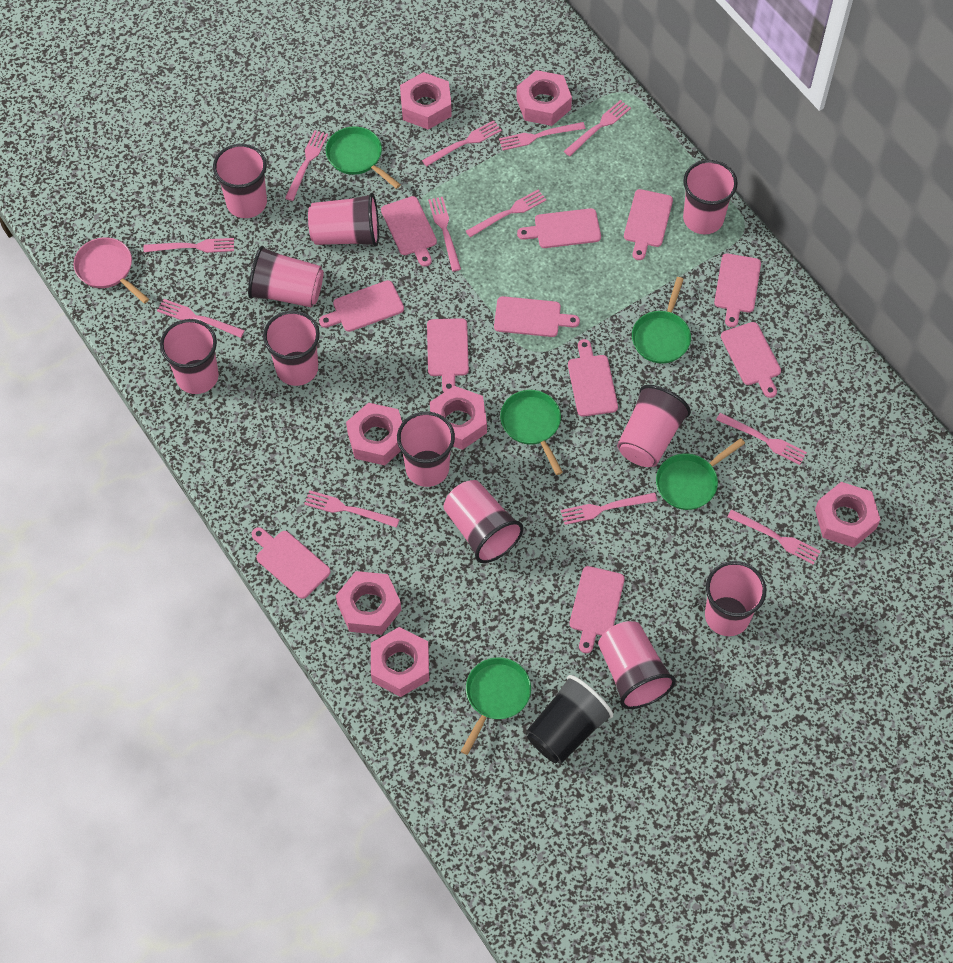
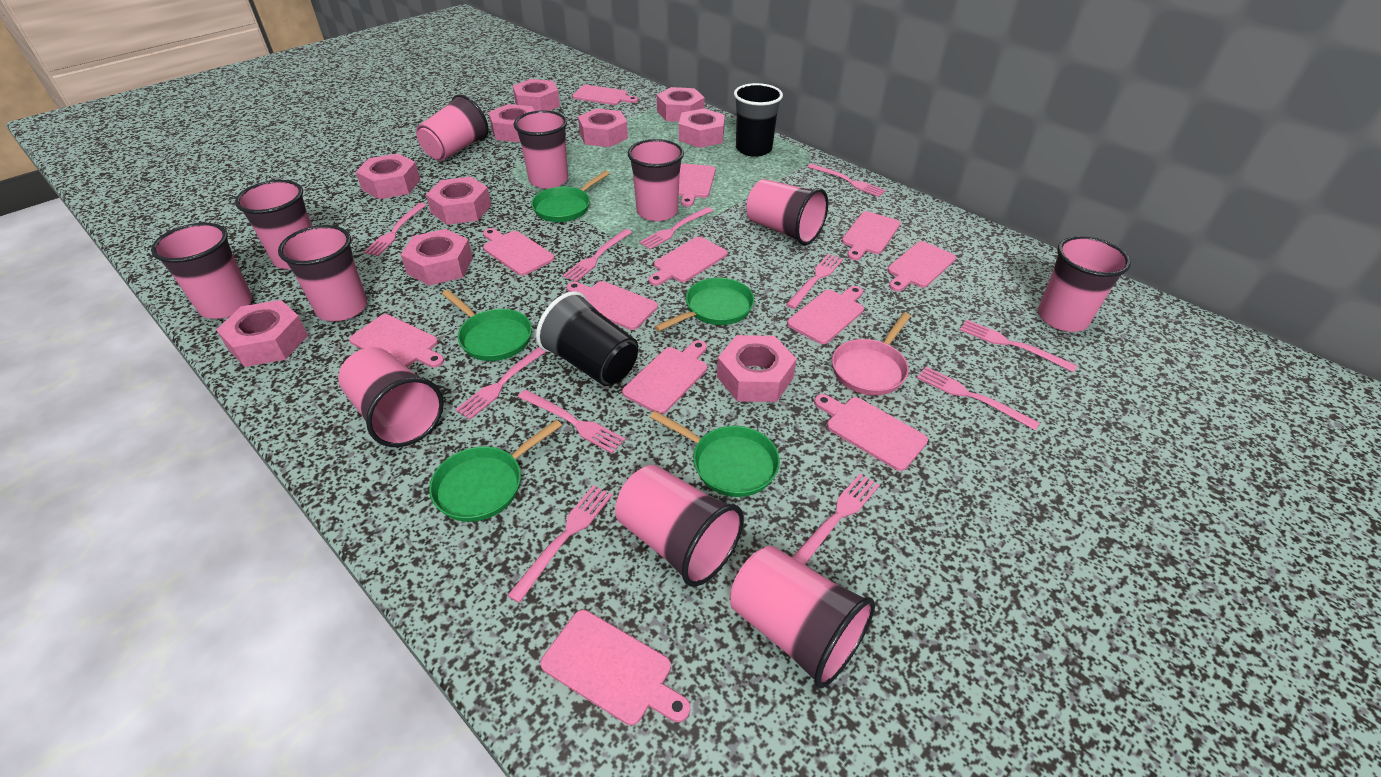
black cup: [526,675,613,764] = 1 -> [536,291,638,386] [734,83,783,157] = 2
pink cutting board: [252,527,331,599] [319,280,404,332] [381,196,437,267] [427,318,469,392] [494,296,580,337] [517,208,601,248] [568,339,618,417] [569,566,625,653] [624,189,673,260] [714,254,761,327] [721,322,781,398] = 11 -> [349,314,444,368] [483,228,555,276] [540,610,690,725] [567,281,658,330] [572,85,638,105] [622,340,707,414] [649,237,727,286] [679,164,716,207] [787,286,864,344] [814,394,928,471] [842,211,900,260] [887,241,956,291] = 12
pink fork: [144,238,234,253] [157,299,245,338] [285,130,328,201] [304,490,400,528] [422,120,502,166] [428,197,461,272] [466,190,546,237] [499,122,585,150] [561,493,657,525] [564,100,631,156] [716,413,807,465] [727,509,820,564] = 12 -> [364,203,426,256] [455,347,546,419] [507,485,612,603] [518,389,625,453] [563,229,632,282] [639,207,713,249] [786,254,843,309] [792,473,880,565] [808,164,886,197] [917,367,1040,430] [960,320,1077,372] = 11
pink nut: [336,571,401,635] [346,402,402,465] [371,627,429,697] [400,72,452,130] [430,386,487,450] [516,70,572,126] [815,482,880,548] = 7 -> [216,300,308,367] [356,154,420,199] [401,229,473,286] [426,177,491,225] [489,104,534,142] [513,79,560,111] [578,109,628,147] [657,87,705,122] [679,108,725,148] [717,335,797,402] = 10

